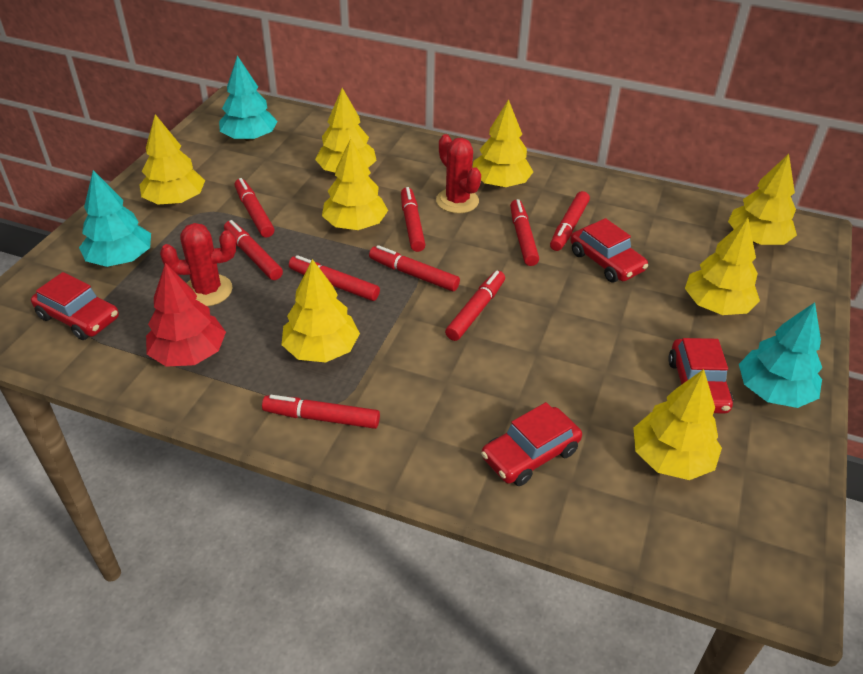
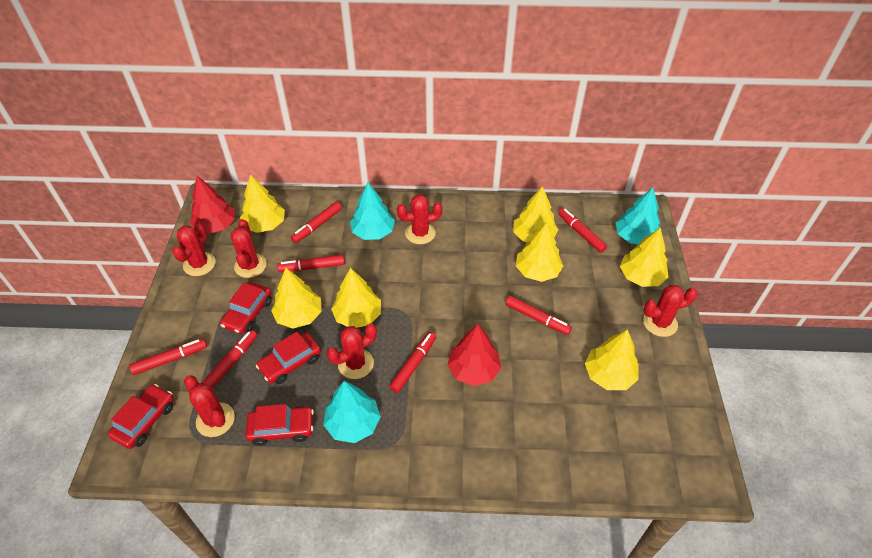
red cactus: [160,223,236,306] [436,134,481,213] = 2 -> [172,223,216,276] [184,375,235,437] [230,219,267,278] [327,323,377,379] [397,195,442,244] [643,285,698,337] = 6
red marker: [224,220,283,280] [235,178,274,238] [262,395,380,429] [289,255,380,301] [369,245,460,291] [401,187,426,252] [445,271,505,341] [510,199,539,266] [550,191,590,251] = 9 -> [129,339,207,375] [201,330,257,388] [277,254,345,272] [291,202,342,243] [389,332,436,393] [505,296,572,335] [558,208,607,253] = 7
red tree: [146,263,226,367] = 1 -> [190,176,235,234] [447,324,501,386] = 2
yellow tree: [140,114,205,205] [282,259,360,363] [315,88,377,172] [322,138,388,230] [473,99,533,187] [633,369,722,480] [685,218,760,315] [728,154,797,245] = 8 -> [240,174,285,233] [271,268,322,329] [331,267,381,328] [513,186,558,242] [516,222,563,282] [585,329,639,390] [620,228,669,287] = 7

